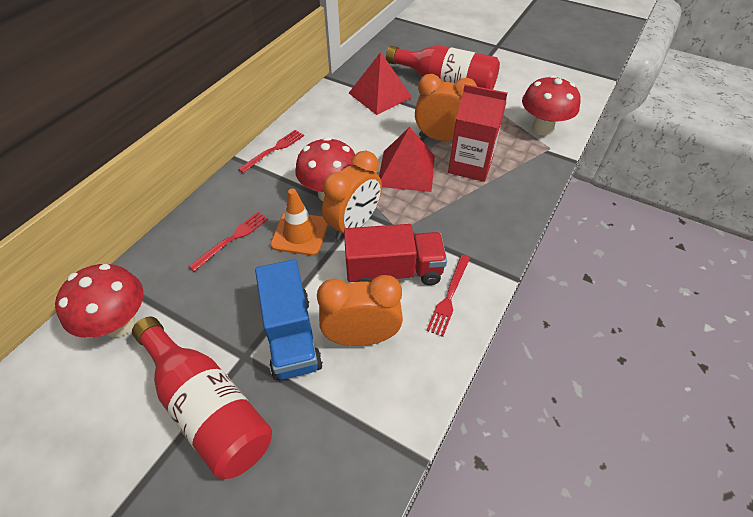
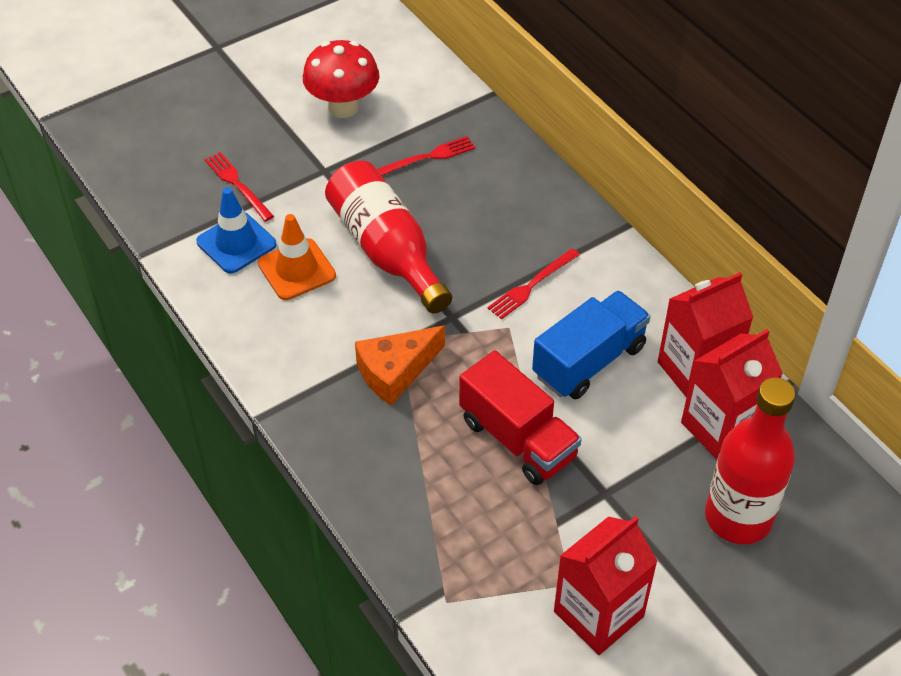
blue traffic cone: none = 0 -> [196,187,276,274] = 1
orange cheese: none = 0 -> [355,326,445,405] = 1
orange clock: [317,275,403,346] [322,151,382,240] [415,74,477,141] = 3 -> none = 0
red carton: [448,84,508,182] = 1 -> [554,516,658,655] [658,272,753,398] [681,329,783,459] = 3
red mushroom: [55,264,144,338] [295,137,355,201] [522,75,581,136] = 3 -> [303,40,379,118] = 1
red pyramid: [349,52,413,115] [379,127,435,192] = 2 -> none = 0

